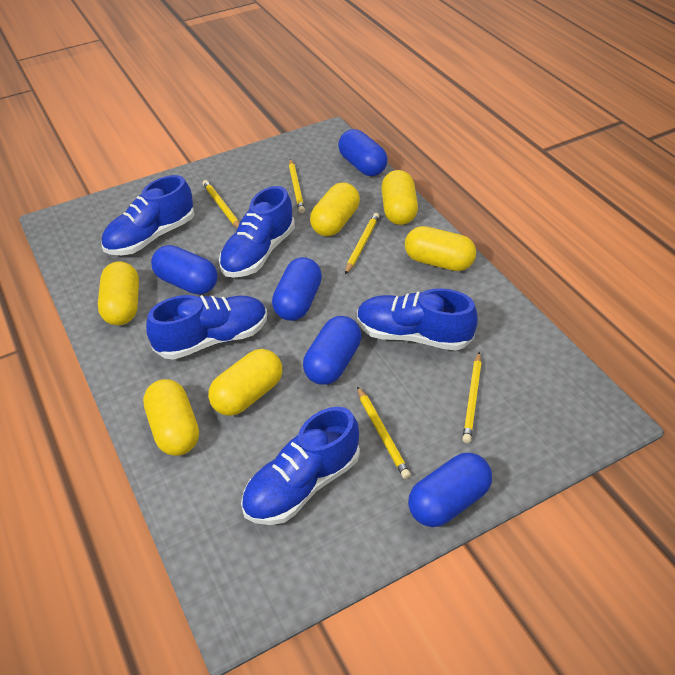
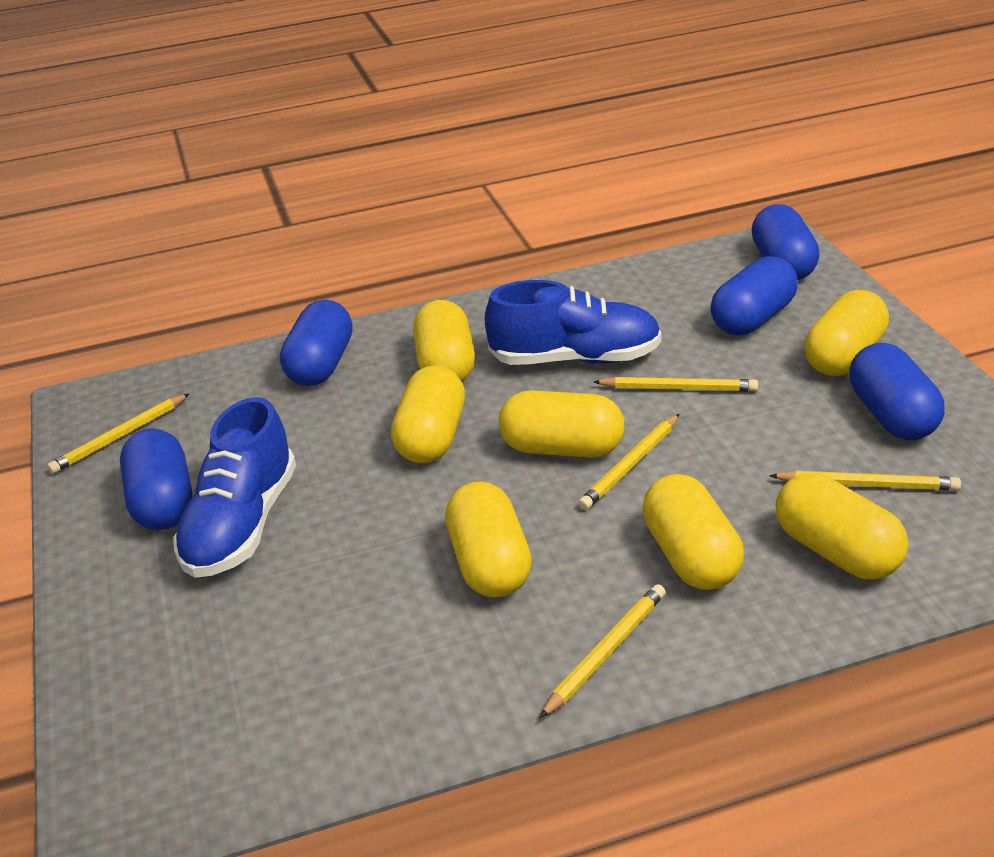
blue shoe: [101,175,194,255] [146,295,267,360] [219,186,295,278] [241,407,360,525] [357,288,478,351] = 5 -> [173,397,296,578] [485,280,662,365] = 2
yellow capsule: [98,262,139,325] [143,379,199,456] [208,349,282,416] [310,182,360,236] [381,170,418,225] [405,226,476,271] = 6 -> [391,365,465,463] [413,300,475,382] [445,481,532,597] [499,390,624,458] [642,474,744,590] [776,473,908,580] [804,290,889,376] = 7

